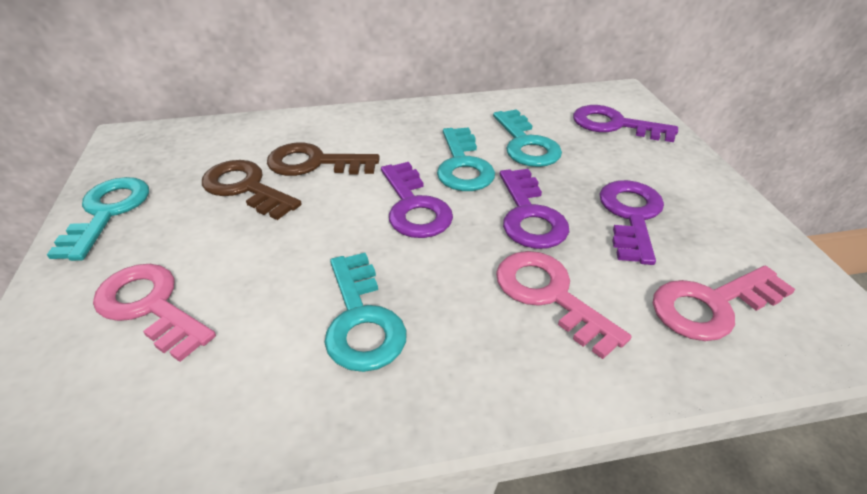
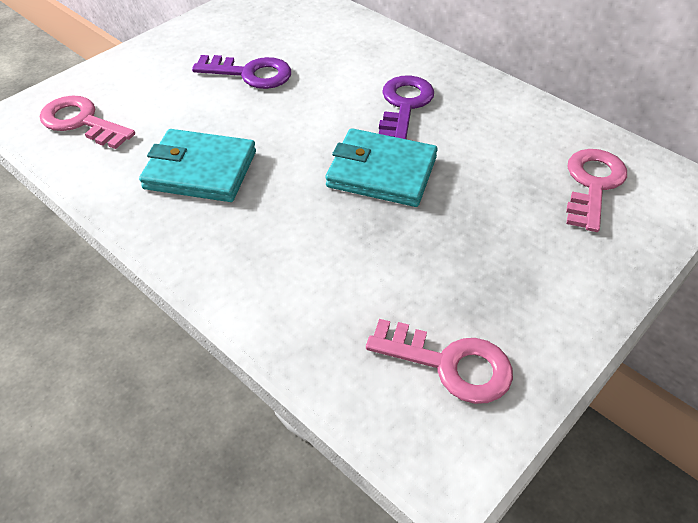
brown key: [202,160,302,220] [267,143,380,176] = 2 -> none = 0
purple key: [381,162,453,238] [500,169,569,249] [573,105,678,142] [599,180,664,265] = 4 -> [192,55,291,89] [379,76,434,139] = 2
turquoise key: [47,177,149,261] [324,253,407,372] [437,127,495,191] [493,109,562,167] = 4 -> none = 0
turquoise wallet: none = 0 -> [139,129,256,202] [326,128,438,207] = 2

